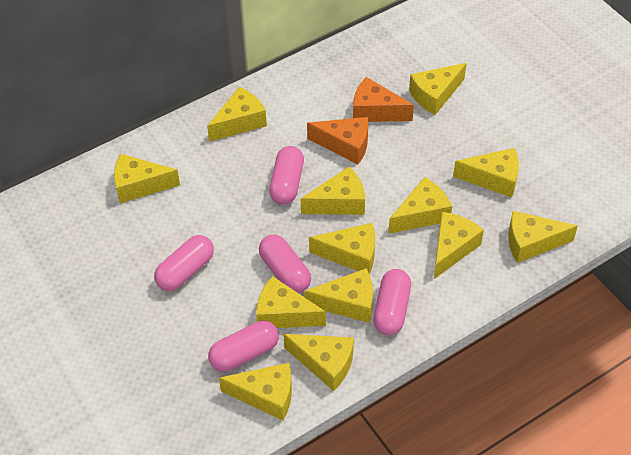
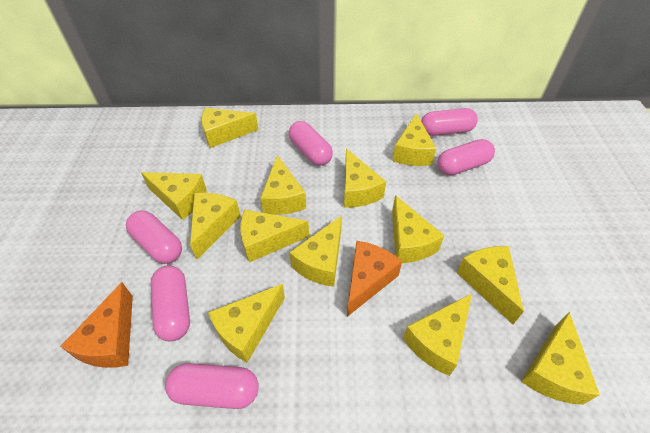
pink capsule: [154,235,214,291] [208,321,279,372] [259,235,311,293] [269,146,304,205] [373,269,411,335] = 5 -> [126,210,182,264] [150,265,190,341] [165,363,259,409] [289,121,333,166] [421,108,478,136] [437,139,495,175] = 6

